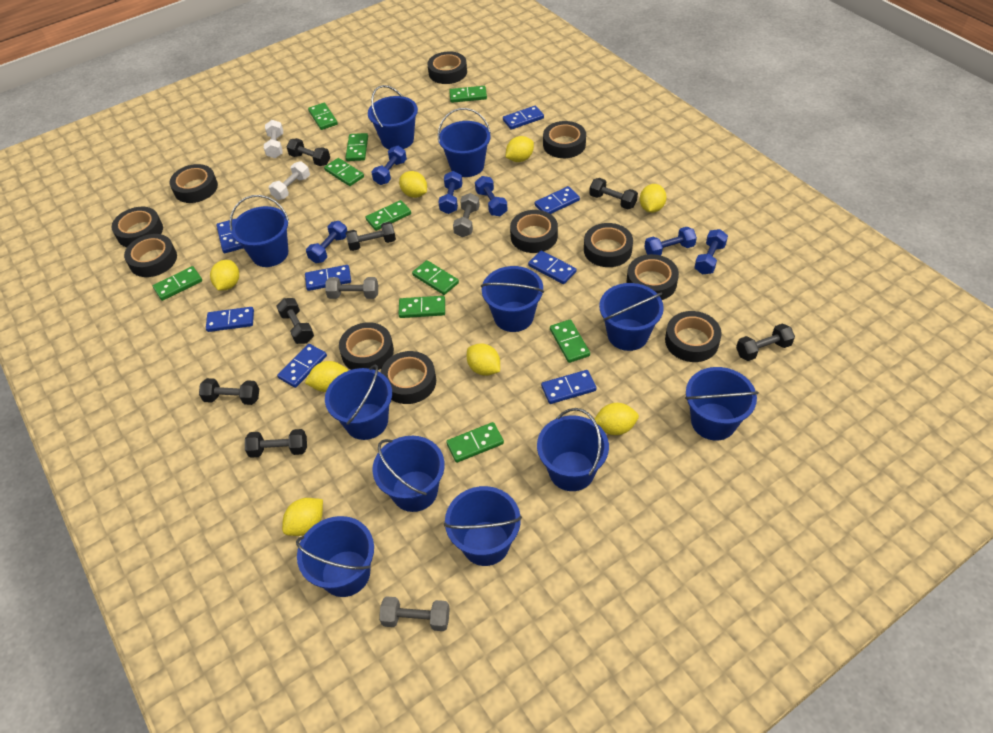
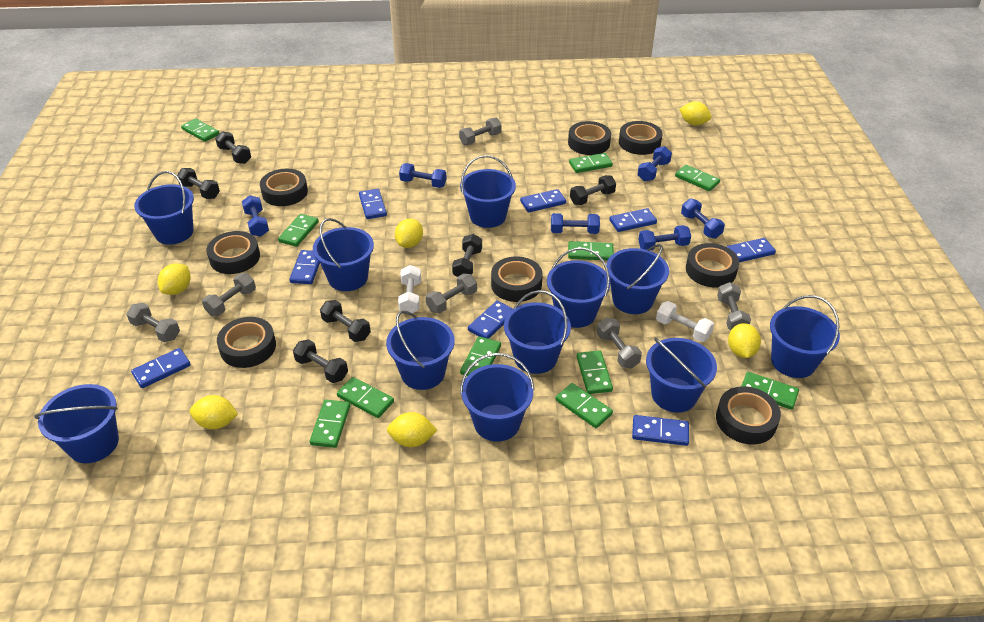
black dumbbell: [199,378,259,405] [245,429,307,458] [277,298,314,344] [287,138,330,166] [346,222,396,251] [589,178,638,210] [736,324,795,361] = 7 -> [177,168,220,199] [215,131,251,164] [293,339,348,383] [320,300,371,342] [452,234,482,277] [570,175,616,205] = 6
black tape: [112,207,163,247] [124,234,177,277] [170,164,218,203] [339,322,394,370] [381,351,436,404] [428,51,467,84] [510,210,558,253] [543,121,586,158] [584,223,633,267] [626,254,679,300] [665,311,722,362] = 11 -> [207,231,260,274] [217,317,276,368] [260,169,308,206] [491,256,543,302] [568,121,611,155] [619,121,663,155] [686,243,739,287] [716,386,781,444] = 8
green domino: [153,266,202,301] [308,103,338,130] [324,158,364,186] [345,133,368,161] [365,200,411,231] [398,296,445,318] [412,260,459,295] [446,422,504,463] [449,86,487,103] [550,319,590,363] = 10 -> [181,118,219,142] [278,214,319,247] [310,400,350,448] [337,377,394,418] [460,336,501,376] [556,383,613,428] [568,241,614,261] [569,153,613,173] [576,350,613,394] [675,165,720,191] [742,372,799,410] = 11
grey dumbbell: [325,277,378,299] [379,596,450,631] [453,193,480,237] = 3 -> [126,303,180,342] [202,273,256,316] [426,273,477,313] [459,118,502,145] [597,318,642,369] [717,282,751,330] = 6
yellow lemon: [210,260,239,290] [282,498,323,536] [305,361,349,392] [399,171,427,198] [467,344,500,376] [506,136,534,162] [595,403,639,435] [640,184,667,213] = 8 -> [158,263,191,295] [190,395,238,430] [387,412,437,447] [395,218,423,248] [679,102,711,125] [728,323,761,358] = 6

